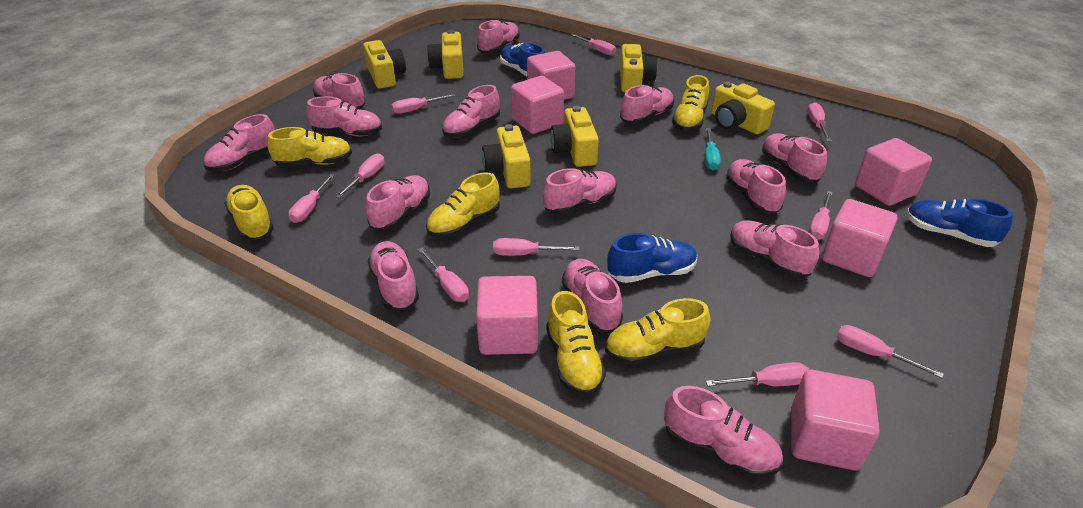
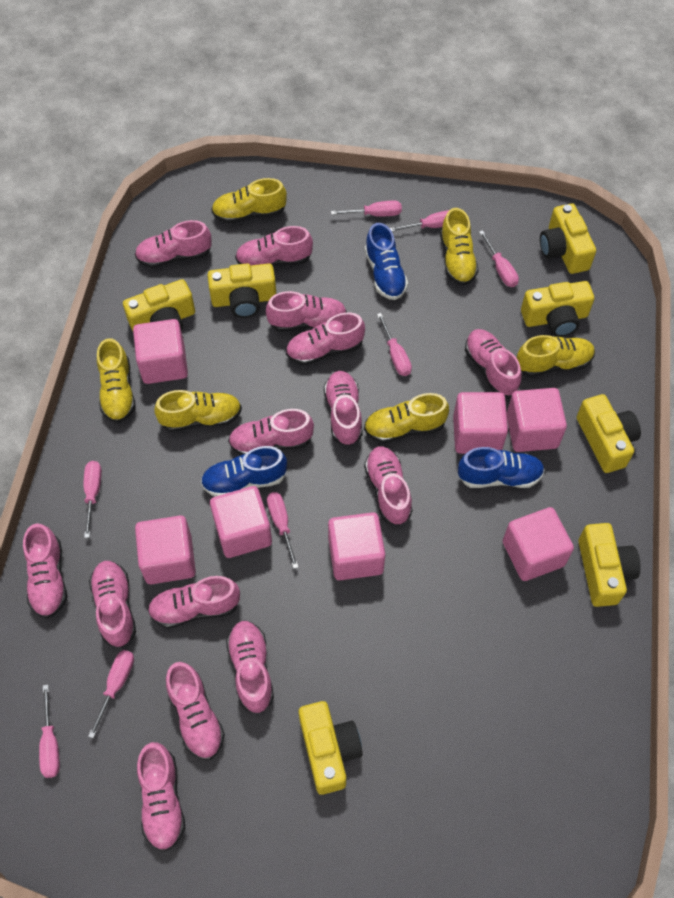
pink cube: [476,276,538,355] [511,76,564,134] [527,51,575,100] [791,370,880,471] [822,199,897,277] [855,138,932,206] = 6 -> [133,319,188,384] [135,516,196,584] [210,486,272,558] [328,512,385,580] [453,392,508,454] [503,507,574,581] [507,388,567,452] = 7
pink screwdriver: [288,174,335,223] [336,153,385,198] [391,94,455,114] [418,247,469,302] [493,238,579,256] [571,34,616,56] [706,362,809,386] [807,102,831,141] [809,191,833,240] [837,325,944,378] = 10 -> [39,685,60,778] [84,461,102,538] [88,650,134,738] [267,492,299,569] [331,200,402,217] [377,313,412,376] [390,210,449,232] [479,230,519,287] = 8
turquoise screwdriver: [705,128,721,171] = 1 -> none = 0
yellow camera: [363,40,406,88] [427,30,463,79] [482,124,531,188] [550,106,599,167] [620,44,657,92] [711,82,775,134] = 6 -> [123,279,195,331] [208,263,276,318] [299,701,363,795] [521,281,594,337] [540,203,596,274] [577,394,641,473] [578,523,641,607] = 7

